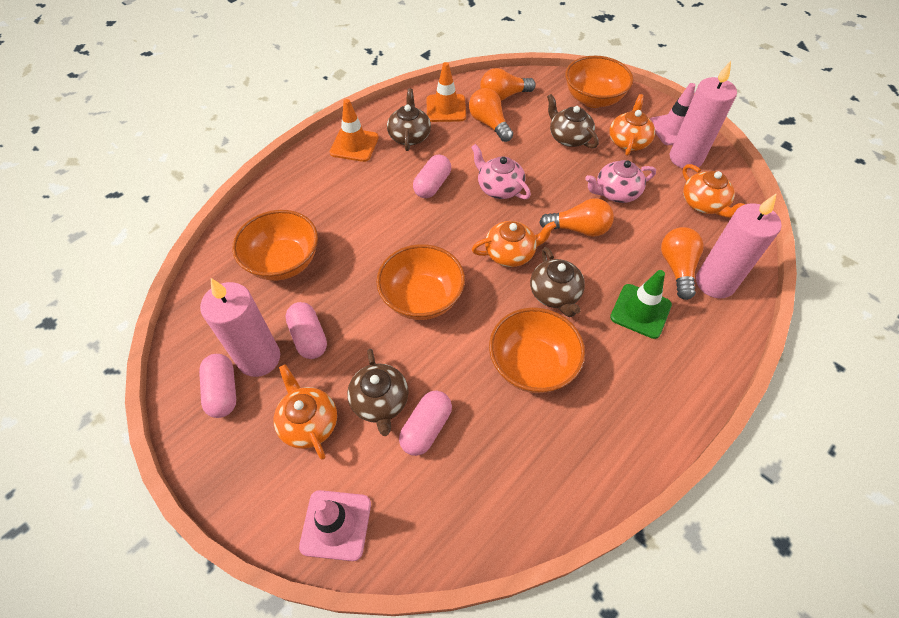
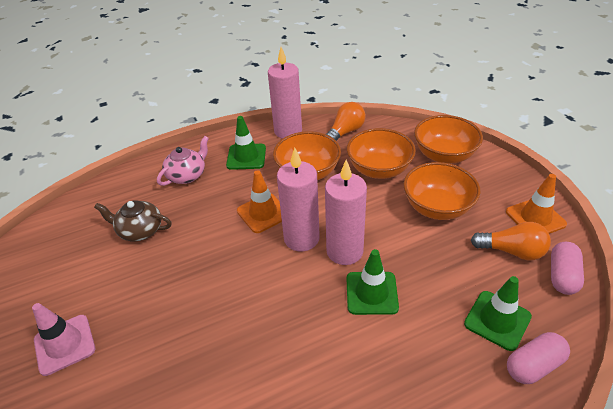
brown teapot: [347,349,409,436] [387,88,431,151] [530,247,585,317] [547,94,599,148] = 4 -> [94,200,172,242] = 1
green traffic cone: [610,270,672,339] = 1 -> [226,116,266,170] [346,249,399,315] [464,276,532,351] = 3
orange light bulb: [469,88,513,142] [480,68,536,101] [539,198,614,237] [661,227,704,300] = 4 -> [326,102,365,141] [471,222,551,260] = 2
orange teapot: [274,364,337,460] [472,221,556,267] [609,94,655,156] [683,164,745,218] = 4 -> none = 0
pink capsule: [199,354,236,418] [285,302,327,359] [399,391,452,456] [413,155,451,198] = 4 -> [507,332,570,384] [551,242,584,295] = 2
pink teapot: [471,144,531,199] [585,160,656,203] = 2 -> [157,136,209,186] = 1
pink traffic cone: [299,490,371,561] [650,83,695,145] = 2 -> [32,303,95,376] = 1

